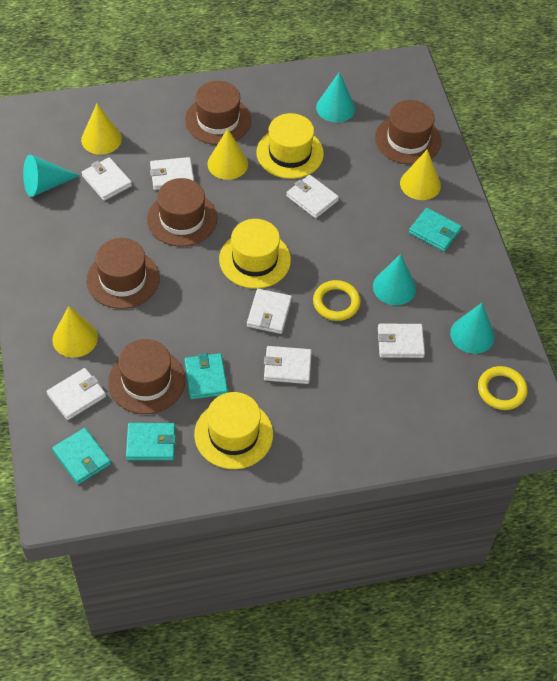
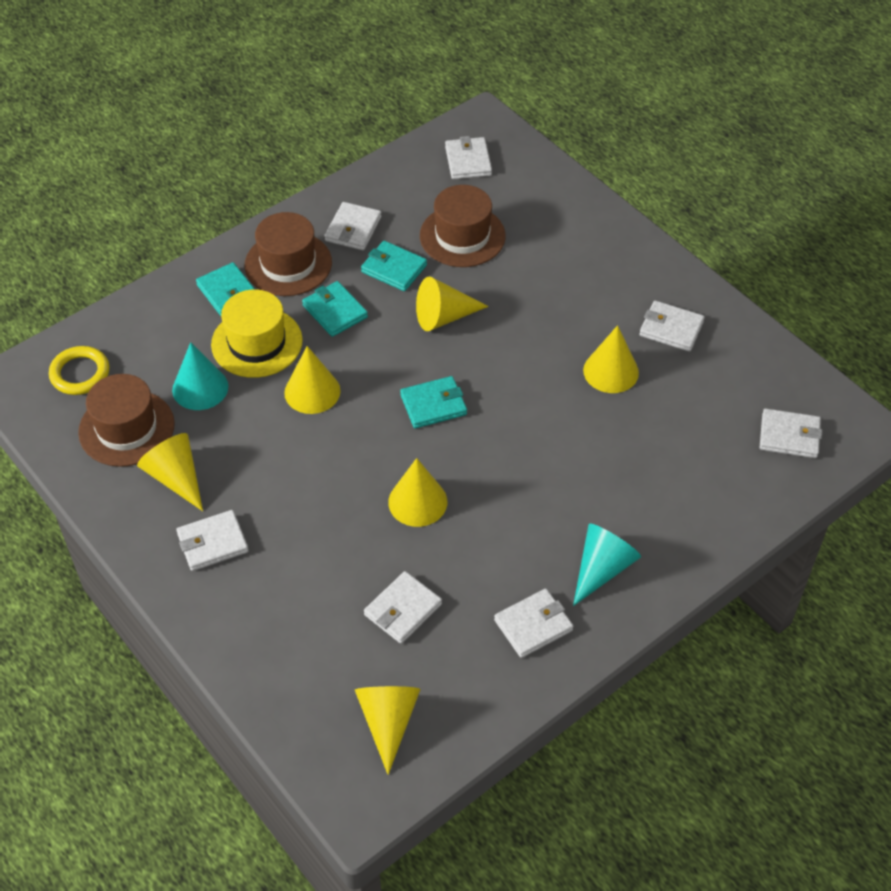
brown hat: [86,238,160,309] [108,339,185,414] [147,178,217,247] [185,81,251,145] [375,100,441,165] = 5 -> [78,374,175,467] [245,212,332,296] [420,185,506,267] = 3
turquoise cone: [23,155,80,197] [316,72,355,122] [373,254,416,305] [450,303,495,354] = 4 -> [172,342,228,410] [573,524,641,606] = 2
yellow cone: [52,306,98,358] [81,104,122,155] [207,128,248,180] [400,149,441,200] = 4 -> [137,433,203,511] [284,346,340,414] [355,686,421,775] [388,458,447,527] [416,277,489,331] [583,325,639,393] = 6
yellow hat: [194,392,273,469] [219,219,291,289] [256,113,324,179] = 3 -> [211,290,303,378] = 1
yellow ring: [313,280,361,321] [478,366,528,410] = 2 -> [49,346,110,395] = 1

